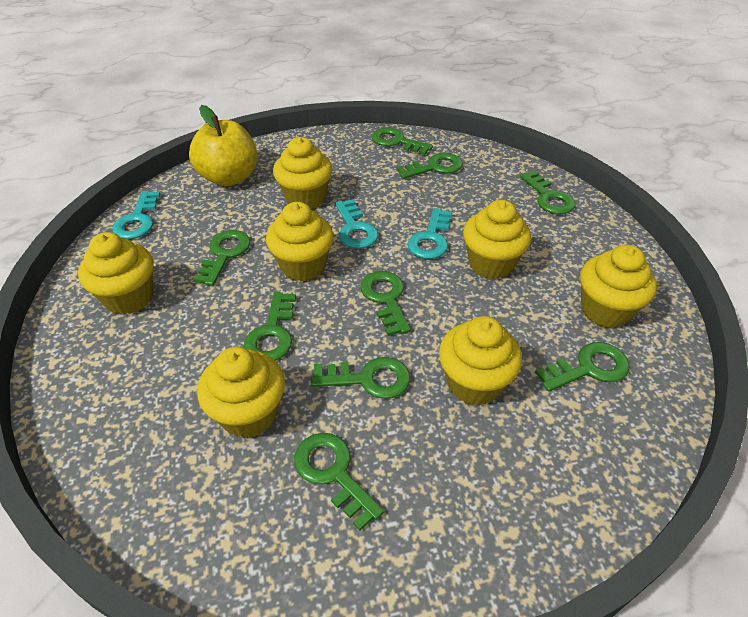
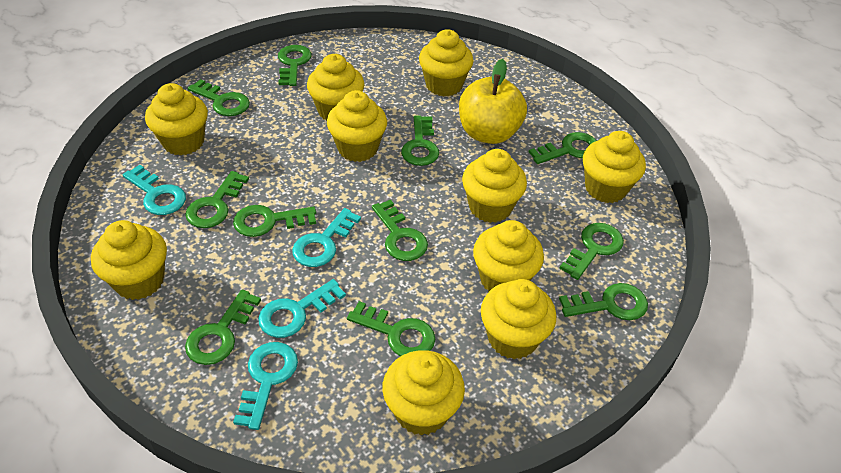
green key: [193,230,250,286] [244,292,296,361] [294,433,384,531] [311,357,410,399] [360,271,411,336] [372,127,433,155] [396,153,463,179] [520,171,575,214] [535,342,630,392] = 9 -> [185,171,249,228] [185,290,261,365] [188,79,250,116] [233,205,316,237] [278,45,312,86] [347,301,435,356] [372,200,428,261] [401,115,439,166] [529,132,597,164] [559,223,624,280] [559,283,648,320] = 11
turquoise key: [112,191,161,239] [335,199,378,249] [407,208,452,259] = 3 -> [122,165,186,215] [233,342,298,430] [258,279,346,338] [292,208,361,267] = 4
yellow cupcake: [78,232,154,315] [197,347,285,438] [266,202,334,281] [273,137,332,209] [439,316,522,406] [463,200,531,279] [580,245,657,328] = 7 -> [91,220,167,300] [145,83,208,156] [307,54,364,121] [327,90,387,162] [382,350,465,436] [419,29,473,97] [462,149,527,223] [473,220,544,292] [481,279,556,359] [583,131,646,203] = 10

